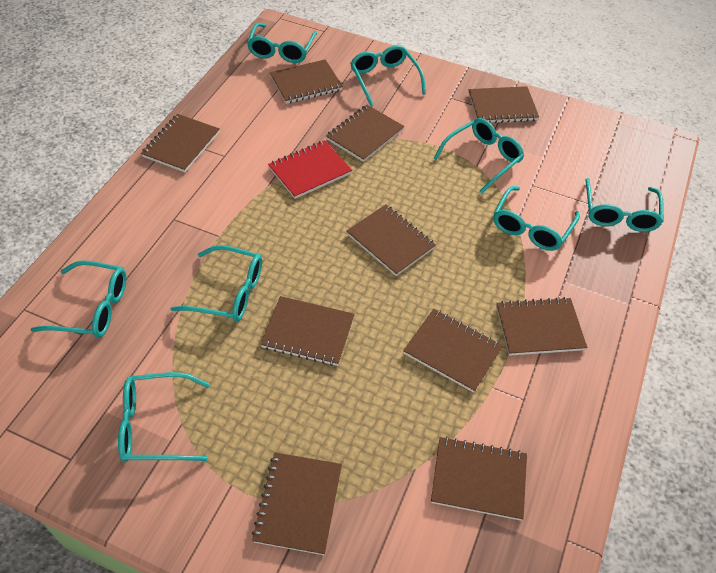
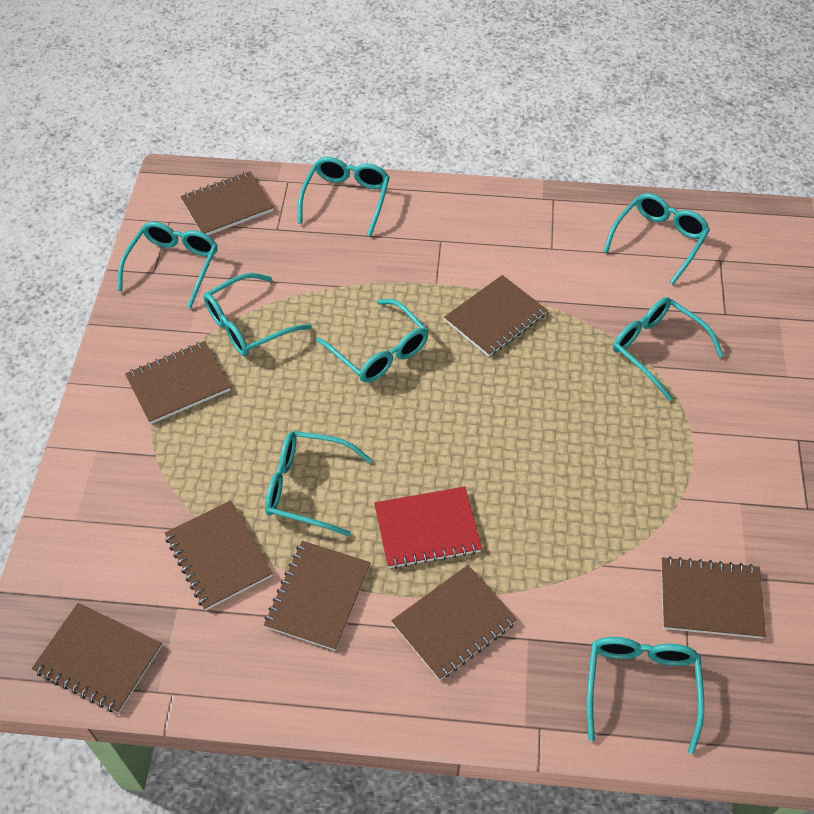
brown notebook: [141,114,220,172] [252,452,342,555] [261,296,355,366] [270,59,343,104] [326,105,404,162] [346,204,436,276] [403,309,503,393] [431,437,527,521] [469,86,539,123] [496,297,587,356] = 10 -> [32,603,162,713] [125,341,231,424] [165,500,273,610] [180,171,274,235] [264,541,371,651] [391,565,517,680] [444,275,547,357] [661,556,766,639] = 8

